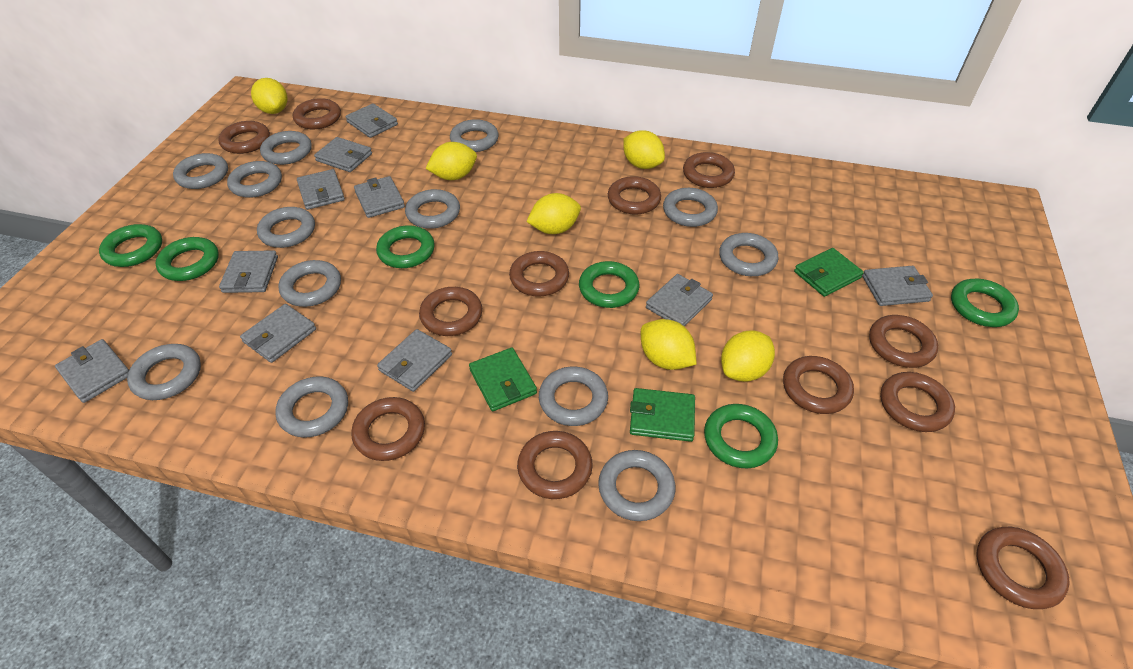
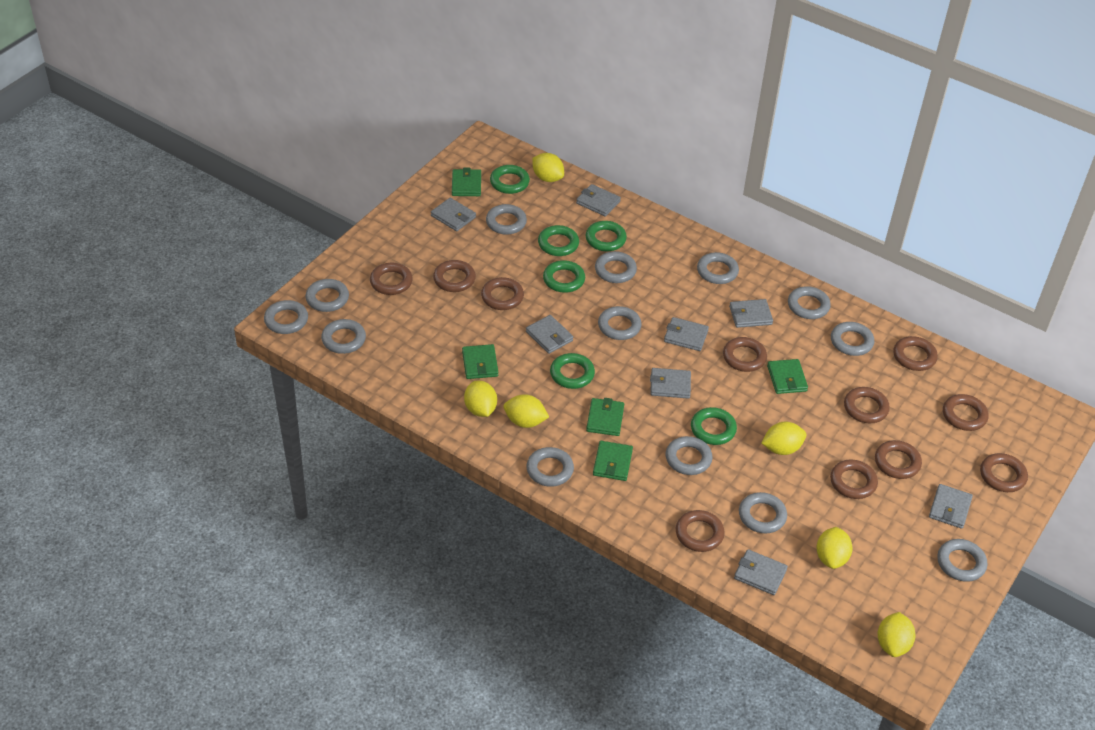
brown ring: [218,121,270,154] [293,98,341,129] [351,397,425,461] [419,287,482,336] [509,251,569,297] [517,431,593,499] [608,176,661,214] [683,152,735,188] [783,356,854,414] [869,315,938,368] [880,372,955,432] [977,527,1070,609] = 12 -> [370,263,413,295] [433,260,476,292] [481,277,524,310] [676,510,725,552] [723,337,767,372] [830,460,878,499] [844,387,890,423] [875,440,922,479] [893,336,938,371] [943,394,989,431] [980,453,1028,492] = 11
green wallet: [469,347,537,411] [630,388,695,442] [794,248,864,297] = 3 -> [452,168,481,196] [462,344,498,379] [586,398,624,436] [593,441,633,481] [767,359,808,394] = 5
grey wallet: [55,339,129,403] [219,250,278,293] [240,304,316,363] [297,169,345,210] [314,137,372,172] [346,103,398,138] [354,176,405,218] [377,329,452,392] [646,274,713,327] [862,266,933,306] = 10 -> [431,198,476,231] [526,315,573,354] [576,184,621,217] [650,368,691,399] [664,317,709,351] [729,299,773,328] [734,549,788,595] [929,484,973,529] = 8

